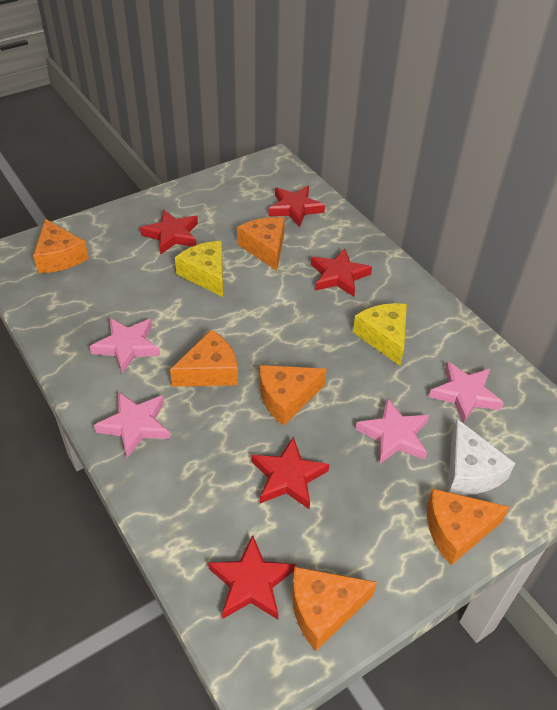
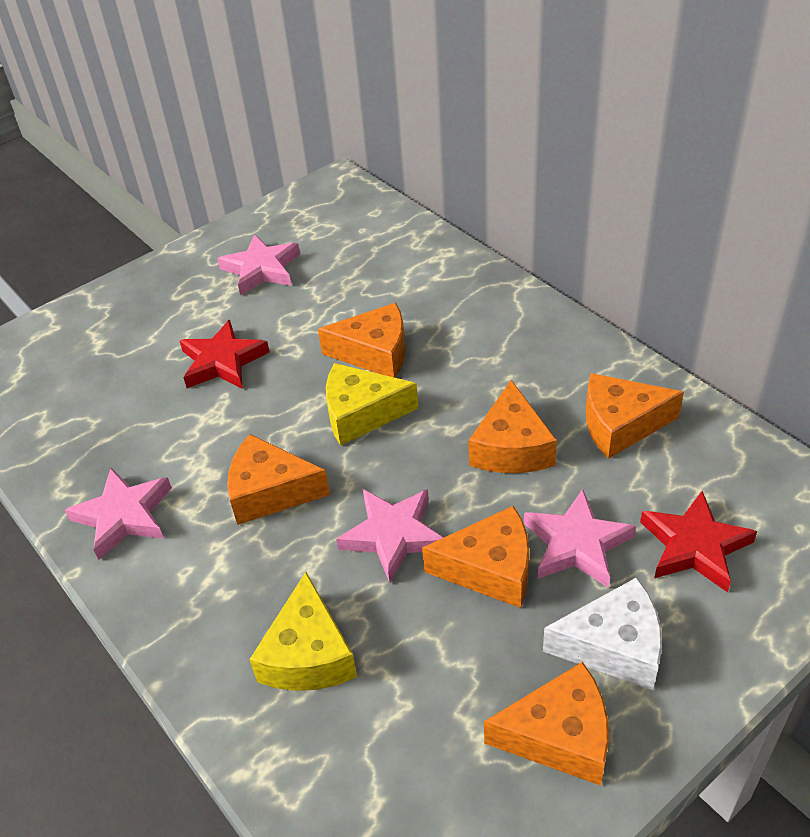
red star: [140,210,198,254] [208,535,295,620] [252,437,329,509] [268,186,325,227] [311,248,372,297] = 5 -> [179,320,270,389] [640,491,757,592] = 2

